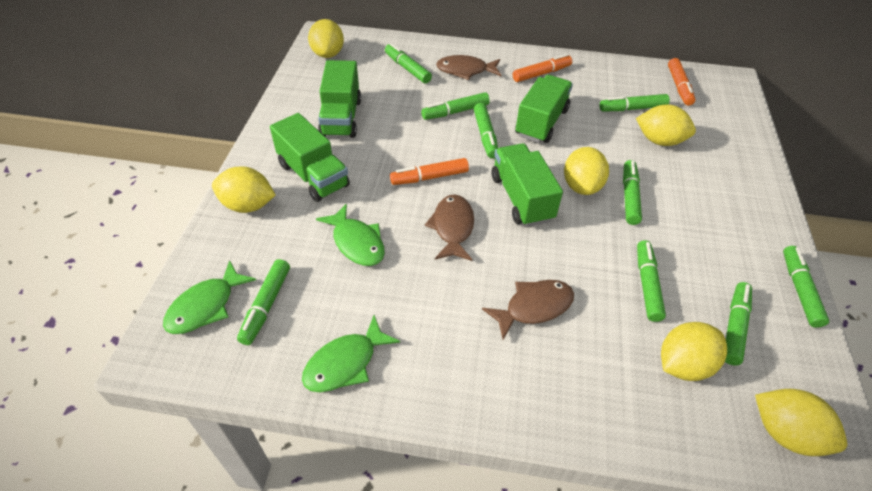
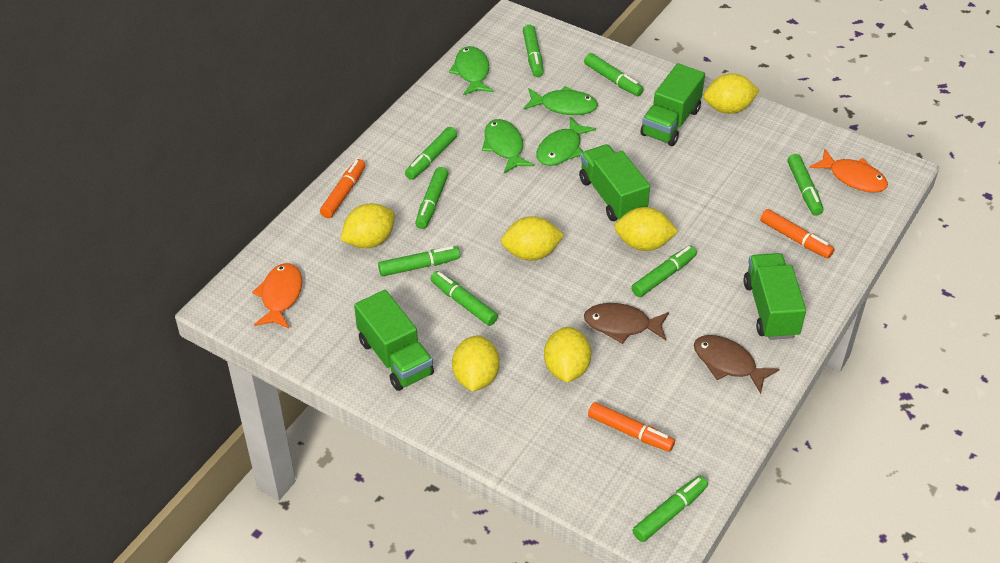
brown fish: [425,194,474,261] [436,55,501,80] [482,280,574,340] = 3 -> [584,303,669,344] [694,335,779,394] = 2
green fish: [163,260,256,334] [302,315,400,392] [316,203,385,266] = 3 -> [449,46,493,95] [482,119,534,173] [524,86,598,115] [536,117,596,166] = 4
orange fish: none = 0 -> [252,263,302,329] [810,149,888,193] = 2

